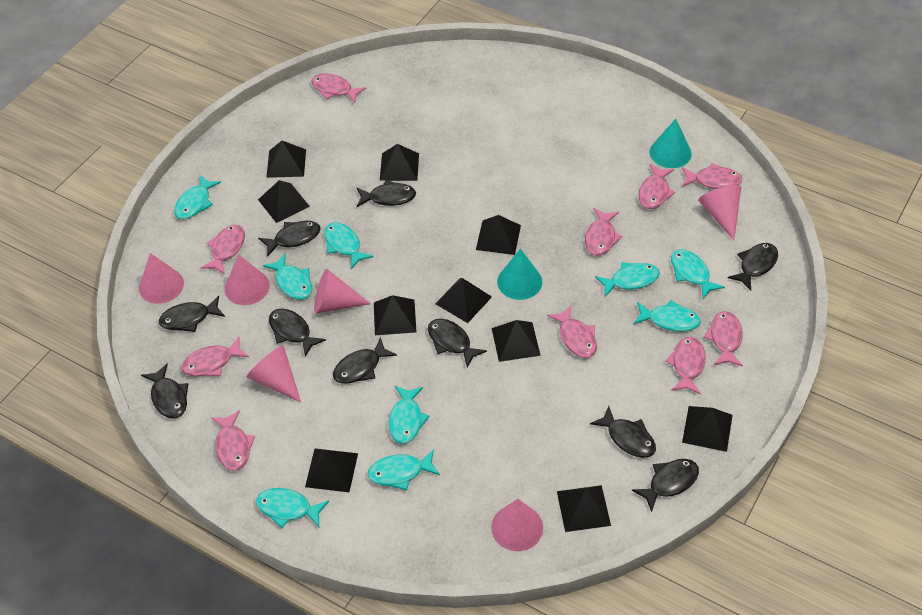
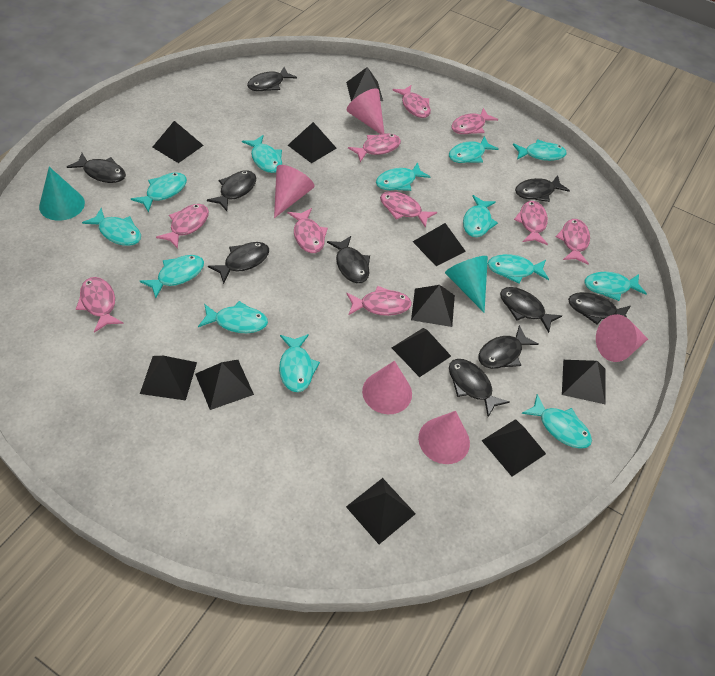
black pyramid: [258,180,310,223] [266,141,306,178] [305,449,358,492] [374,295,416,335] [380,144,419,181] [435,278,492,323] [476,215,521,255] [492,320,541,362] [557,485,611,532] [682,406,733,452] = 10 -> [140,356,197,401] [153,121,204,163] [195,360,254,410] [288,122,337,163] [346,67,383,102] [346,478,416,544] [392,328,451,377] [411,285,455,327] [413,223,466,266] [482,419,546,477] [562,360,606,404] = 11
pink cone: [139,253,184,304] [225,255,270,305] [247,346,301,402] [314,269,371,313] [491,499,543,551] [698,185,741,240] = 6 -> [274,165,315,218] [347,88,384,134] [362,361,412,414] [418,411,470,464] [596,314,648,362] = 5
turquoise fish: [174,175,221,220] [256,488,329,528] [263,254,312,300] [324,222,373,269] [368,449,440,490] [389,386,430,444] [595,262,660,297] [634,300,701,332] [671,249,725,299] = 9 -> [82,208,141,246] [131,172,187,212] [140,255,204,298] [198,301,268,333] [242,135,282,173] [279,334,320,392] [376,162,430,191] [449,136,499,163] [463,195,498,237] [488,254,549,284] [513,139,567,161] [521,394,592,449] [585,272,647,301] = 13

